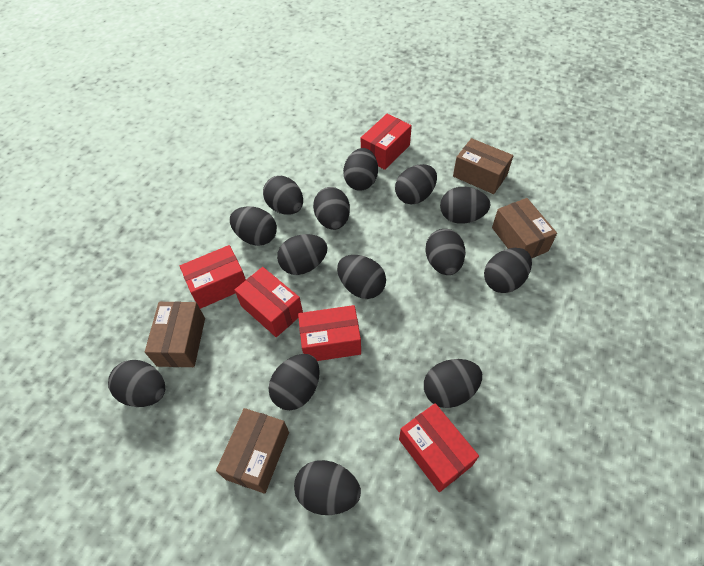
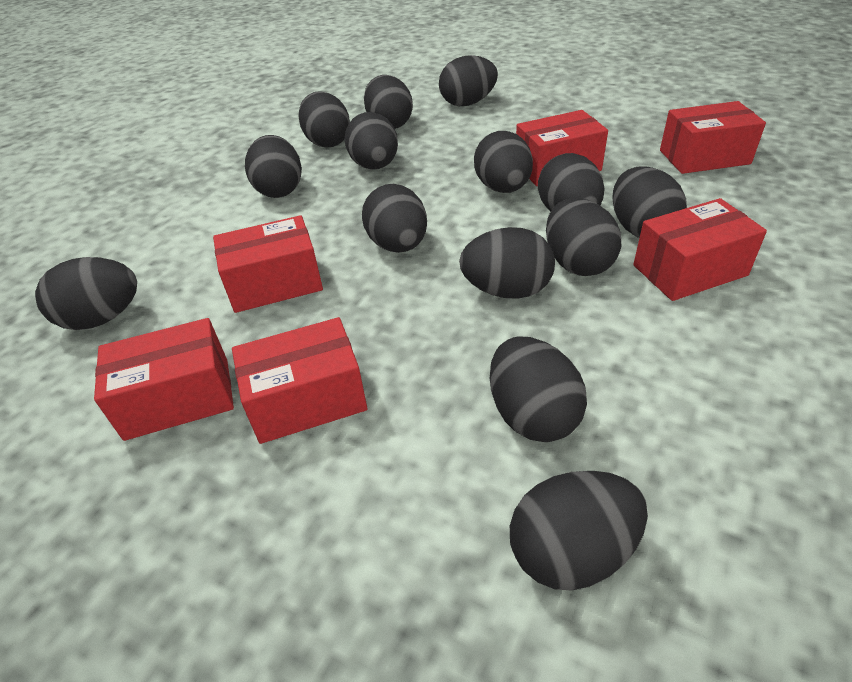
brown box: [145,301,205,367] [216,408,289,494] [453,138,513,194] [492,198,557,258] = 4 -> none = 0
red box: [180,245,246,309] [235,267,303,337] [298,305,361,361] [361,114,412,170] [399,403,479,492] = 5 -> [94,318,234,441] [213,215,323,313] [232,317,367,444] [516,110,608,186] [633,198,767,301] [660,101,766,174] = 6

